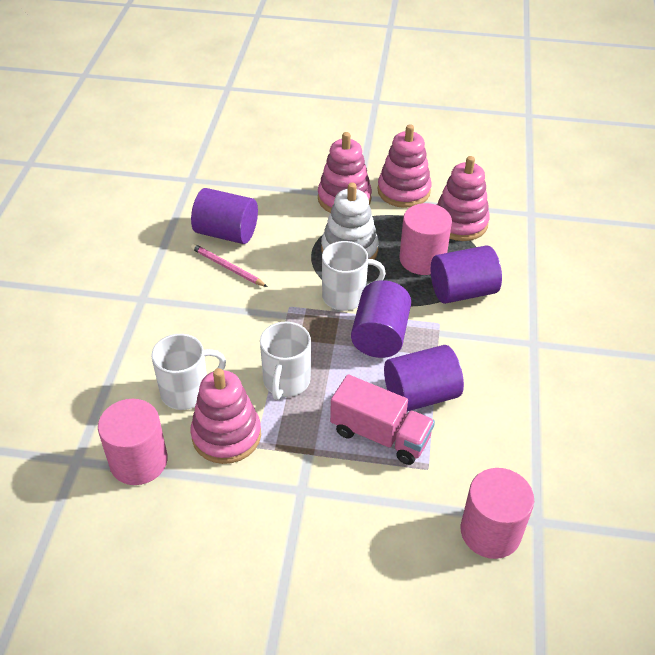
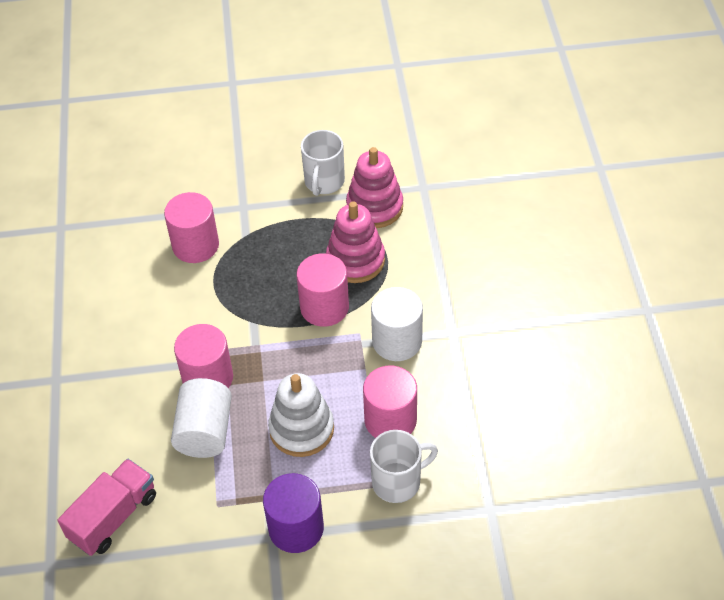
pink cylinder: [98,399,168,485] [399,203,452,275] [461,468,534,559] = 3 -> [164,192,219,263] [174,324,233,388] [296,253,349,327] [363,366,417,438] = 4
pink pencil: [191,244,268,287] = 1 -> none = 0
pink stacking toy: [190,368,261,464] [318,132,372,213] [377,124,431,208] [437,156,490,241] = 4 -> [326,201,385,283] [346,147,403,228] = 2
purple cylinder: [191,188,258,244] [351,280,411,358] [384,345,464,412] [431,245,502,304] = 4 -> [263,473,324,553] = 1
white cylinder: none = 0 -> [171,378,232,458] [371,287,423,361] = 2
white mug: [151,334,226,410] [260,322,311,400] [322,241,386,311] = 3 -> [301,130,345,196] [370,430,438,503] = 2

